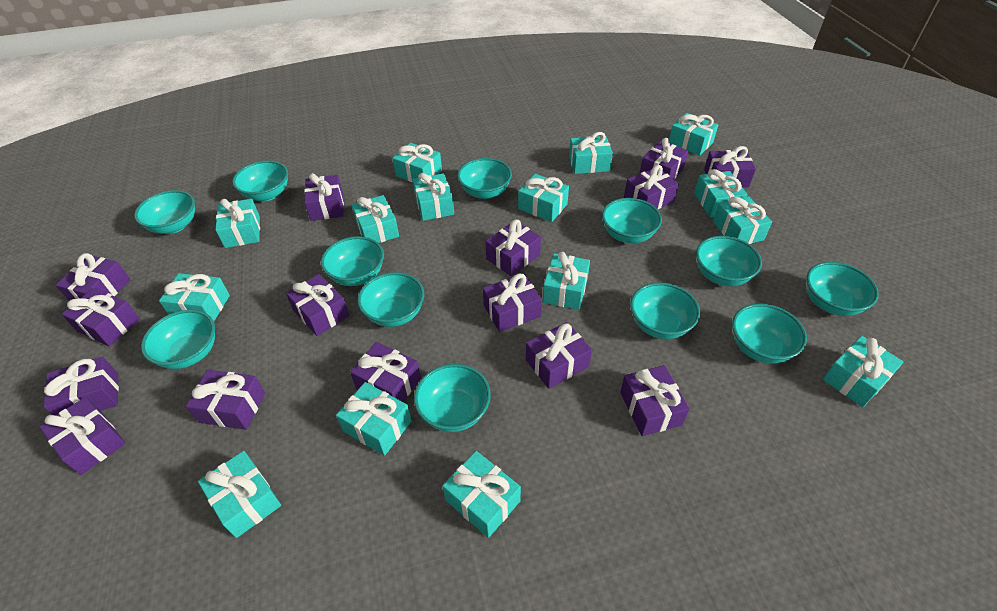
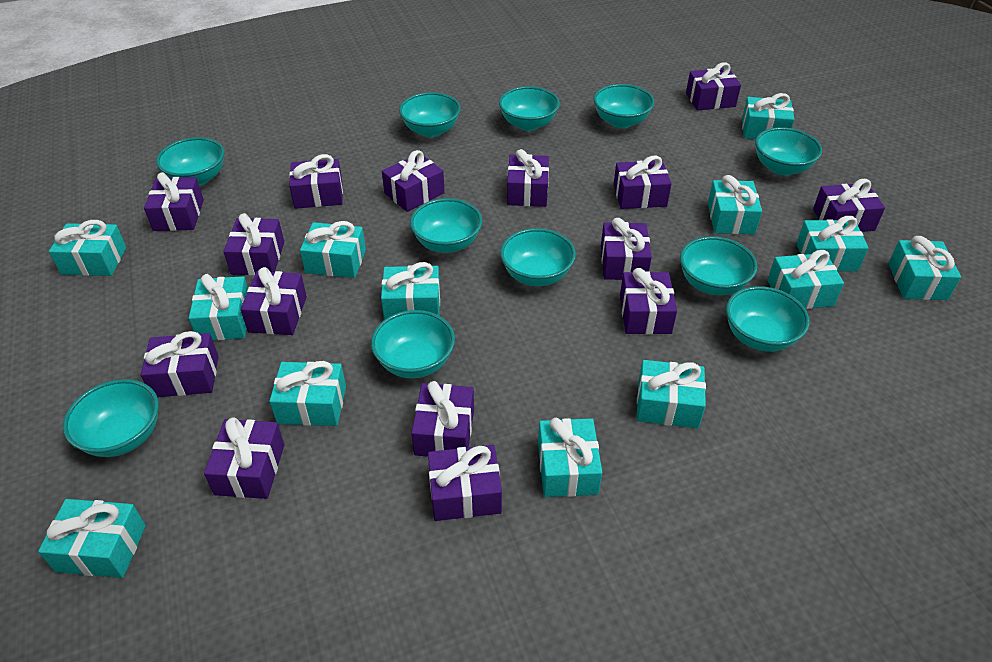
turquoise bowl: [134,190,195,234] [141,310,215,369] [233,161,288,201] [321,236,384,286] [358,272,424,327] [414,364,491,432] [457,158,512,199] [602,198,662,243] [630,283,700,339] [696,236,762,286] [732,304,807,364] [806,262,879,316] = 12 -> [63,379,159,457] [156,137,225,186] [371,310,455,378] [399,92,461,137] [410,198,482,253] [499,86,560,131] [500,228,576,286] [594,84,655,128] [680,236,757,295] [726,286,810,352] [755,127,822,176] = 11
turquoise gift: [159,273,230,321] [198,451,281,538] [215,198,260,248] [336,382,412,456] [352,195,399,243] [392,143,442,182] [413,173,454,221] [442,451,521,538] [518,174,569,222] [543,252,590,310] [569,132,613,174] [669,113,718,156] [694,169,748,218] [713,196,772,244] [823,336,903,407] = 15 -> [38,499,146,578] [49,220,126,276] [189,274,248,340] [269,361,346,426] [300,221,366,278] [381,262,440,320] [538,418,602,497] [637,360,706,429] [708,175,762,234] [742,93,795,139] [767,250,844,309] [796,216,869,271] [888,236,961,300] = 13

